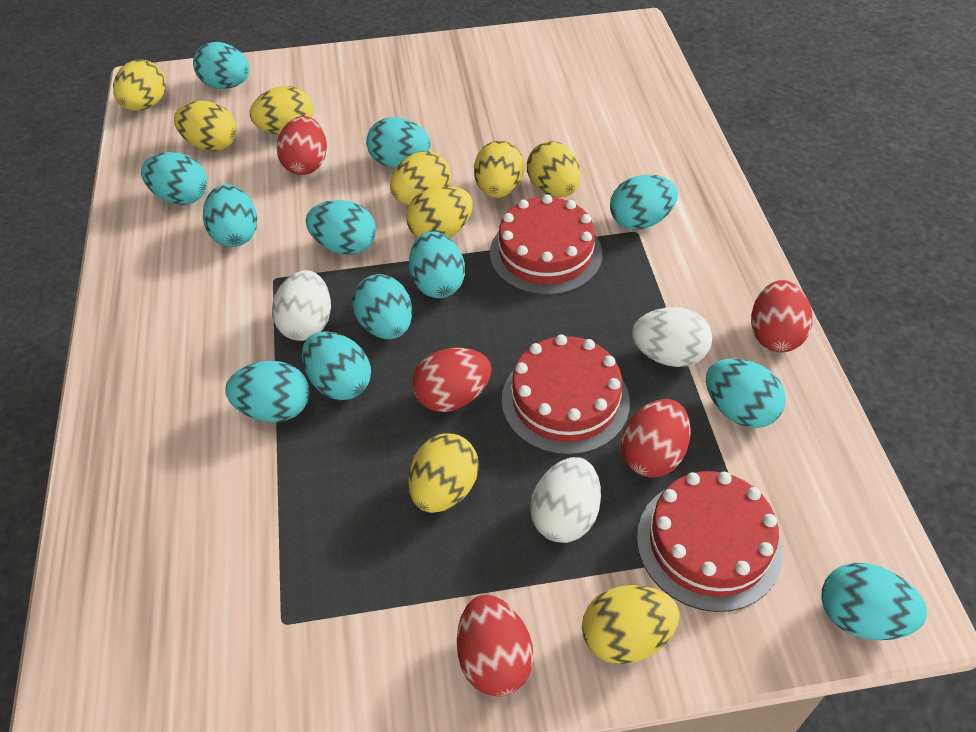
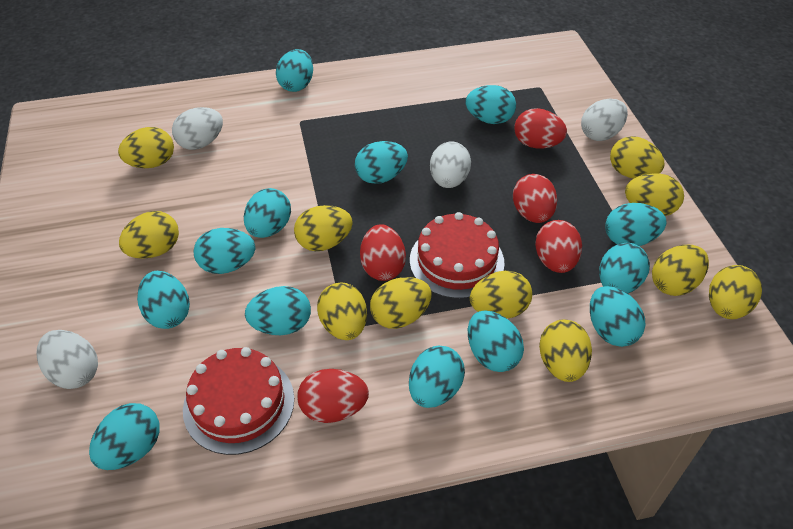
red cake: [490,195,602,295] [502,334,630,455] [637,471,783,612] = 3 -> [183,347,294,455] [410,212,504,299] = 2
turquoise egg: [141,152,207,205] [193,42,250,89] [203,184,258,247] [225,361,309,422] [302,331,371,400] [306,200,376,255] [352,274,412,339] [366,117,431,167] [409,231,465,298] [610,175,678,230] [706,358,786,428] [821,563,927,640] = 12 -> [89,403,160,470] [137,271,190,329] [193,228,255,274] [244,188,291,238] [245,286,311,335] [276,49,313,92] [355,141,408,184] [409,346,465,408] [466,85,516,124] [468,310,524,372] [590,286,645,347] [599,243,650,293] [605,203,667,246] = 13
white egg: [272,270,331,341] [530,457,601,543] [632,307,712,367] = 3 -> [37,330,98,389] [172,107,223,150] [430,142,471,188] [581,99,628,141] = 4
yellow egg: [113,60,166,111] [174,101,237,151] [250,86,313,135] [390,151,451,205] [406,185,473,238] [408,434,479,513] [474,140,524,198] [527,141,581,197] [582,585,680,664] = 9 -> [118,127,174,168] [119,211,179,259] [294,205,353,251] [317,283,367,340] [370,277,431,329] [470,271,532,318] [539,319,592,382] [610,136,665,179] [625,173,684,216] [652,245,709,296] [709,265,762,319] = 11

